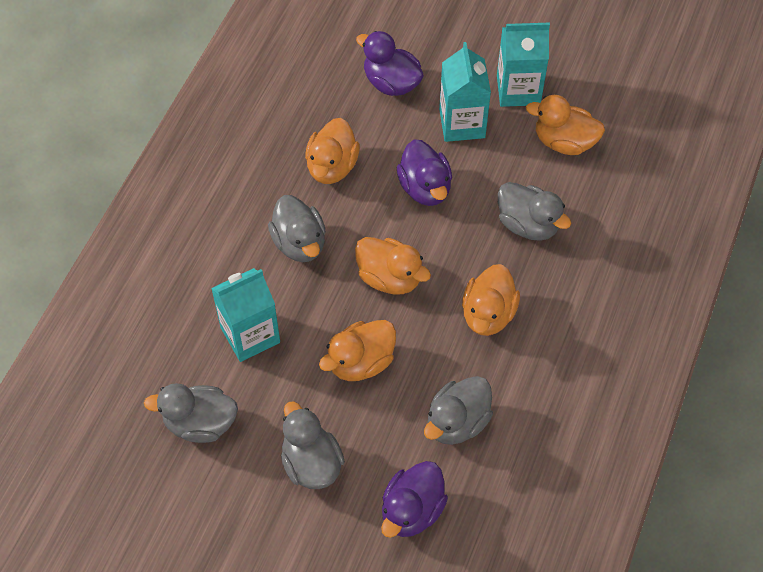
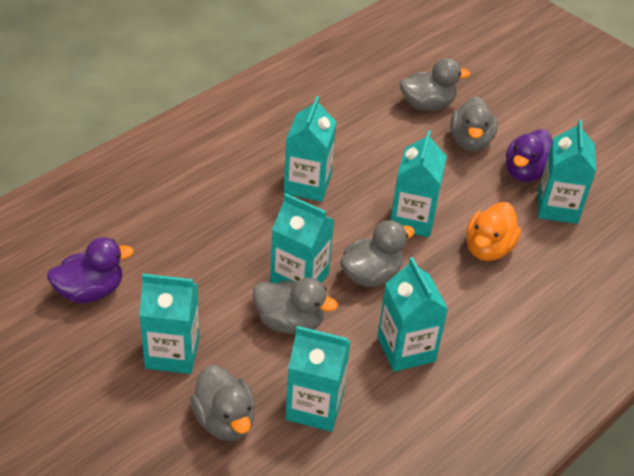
orange duck: [305,118,360,184] [319,320,396,381] [355,237,431,294] [462,264,520,336] [526,95,605,155] = 5 -> [466,202,521,261] = 1
purple duck: [356,31,424,96] [381,461,448,538] [396,139,452,206] = 3 -> [47,237,134,303] [506,129,553,182] = 2
turquoise carton: [211,268,280,362] [439,42,491,142] [497,22,550,107] = 3 -> [139,274,200,374] [270,193,334,284] [284,96,336,202] [285,326,351,432] [377,257,448,372] [391,130,447,237] [538,120,596,224] = 7

